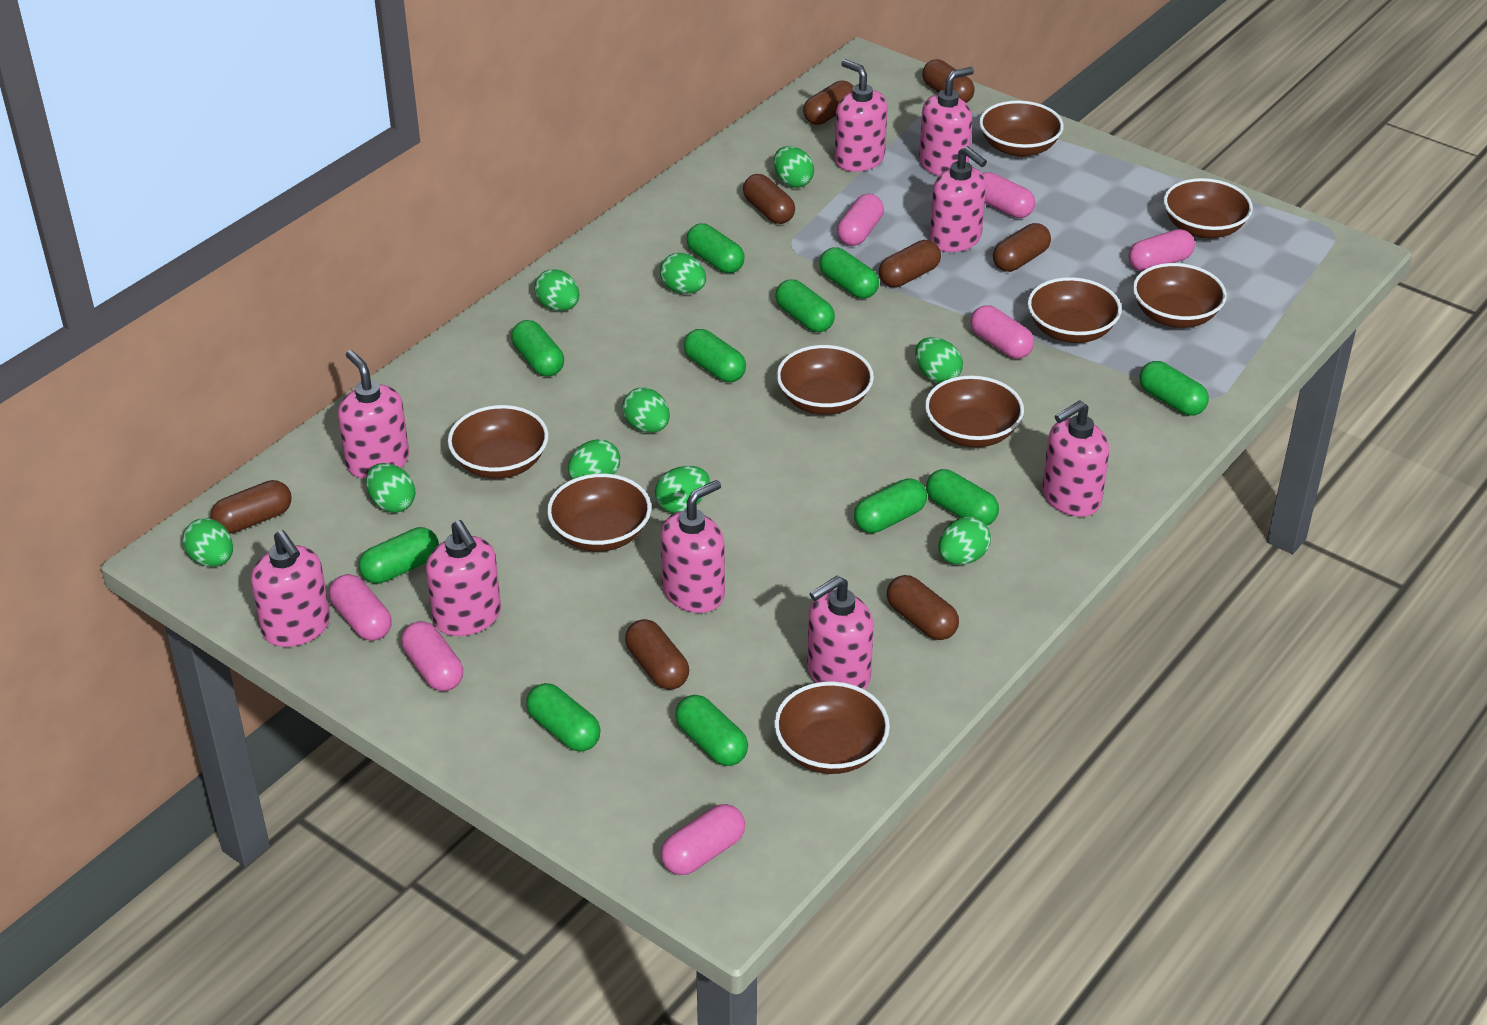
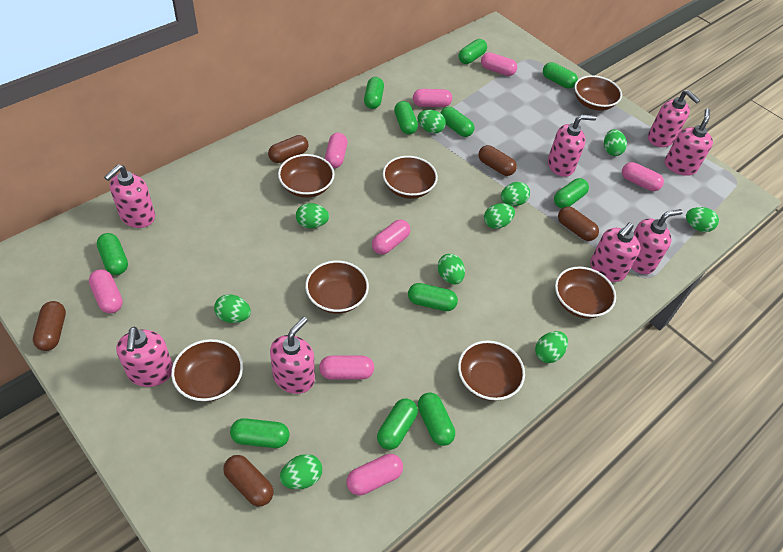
brown bowl: [448,405,548,479] [547,473,651,552] [774,681,890,774] [777,345,874,415] [925,375,1024,447] [979,100,1064,157] [1027,277,1122,343] [1133,263,1227,328] [1164,178,1253,238] = 9 -> [171,339,243,402] [278,154,335,198] [305,260,369,314] [383,156,438,199] [458,340,525,401] [555,266,616,319] [574,75,622,111] = 7
brown capsule: [210,480,291,534] [625,619,689,690] [743,174,795,224] [803,80,854,125] [879,240,941,288] [887,575,959,640] [922,59,975,103] [993,223,1051,272] = 8 -> [33,301,66,351] [223,455,274,507] [268,135,309,163] [478,145,517,176] [558,206,599,241] = 5
pink capsule: [329,574,392,641] [401,621,463,691] [661,804,745,875] [837,194,884,246] [971,305,1034,359] [982,172,1035,218] [1128,229,1195,271] = 7 -> [89,269,123,313] [319,356,374,380] [325,133,347,168] [346,454,403,495] [372,220,410,255] [413,89,452,107] [481,52,517,76] [622,162,664,191] = 8
pink soap dispenser: [251,530,330,647] [338,350,409,479] [426,520,501,636] [660,480,725,613] [807,576,874,690] [835,59,888,172] [919,67,974,176] [930,146,987,252] [1042,400,1109,517] = 9 -> [104,164,155,228] [116,327,173,387] [270,317,315,394] [548,114,596,177] [590,222,641,282] [631,209,683,274] [648,90,700,147] [665,108,713,176] = 8

